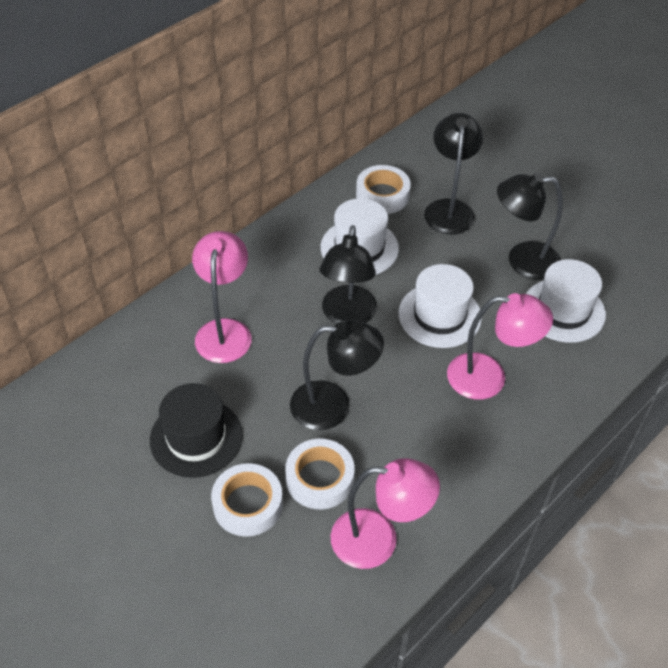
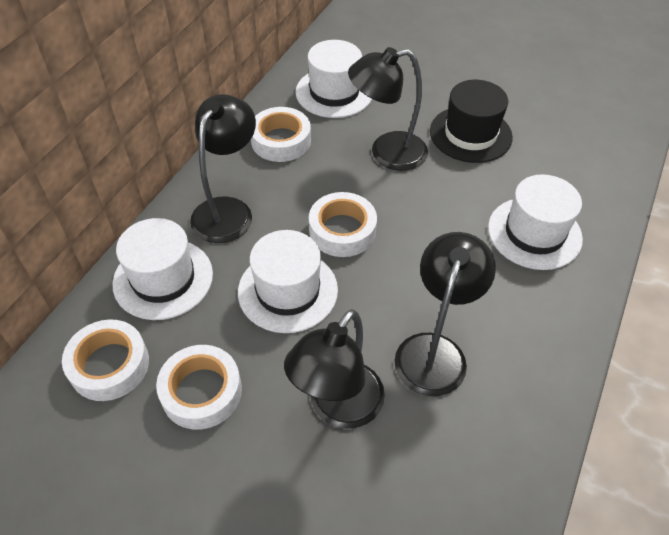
pink lamp: [192,231,252,363] [331,458,440,569] [447,293,553,400] = 3 -> none = 0
white hat: [321,198,399,274] [399,264,482,348] [526,259,606,343] = 3 -> [112,218,213,320] [238,230,338,333] [295,40,372,118] [488,174,583,270] = 4
white tape: [211,463,283,537] [285,439,355,509] [356,165,411,214] = 3 -> [62,319,149,401] [156,345,242,430] [251,107,311,162] [309,192,377,257] = 4

